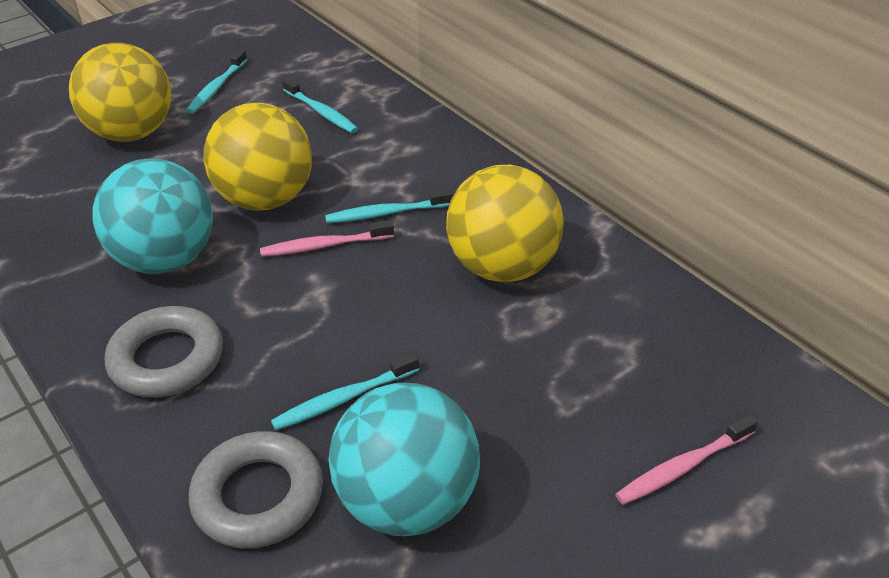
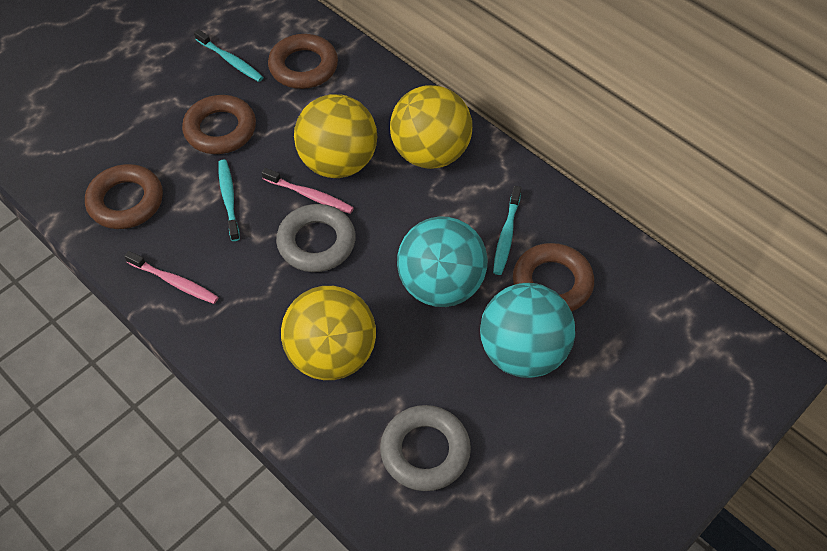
brown ring: none = 0 -> [85,164,163,229] [182,95,256,154] [268,34,338,89] [513,243,594,312] = 4
turquoise toothbrush: [186,49,247,114] [271,352,419,430] [282,78,358,133] [325,189,453,223] = 4 -> [194,29,264,82] [218,160,240,241] [493,186,521,275] = 3

